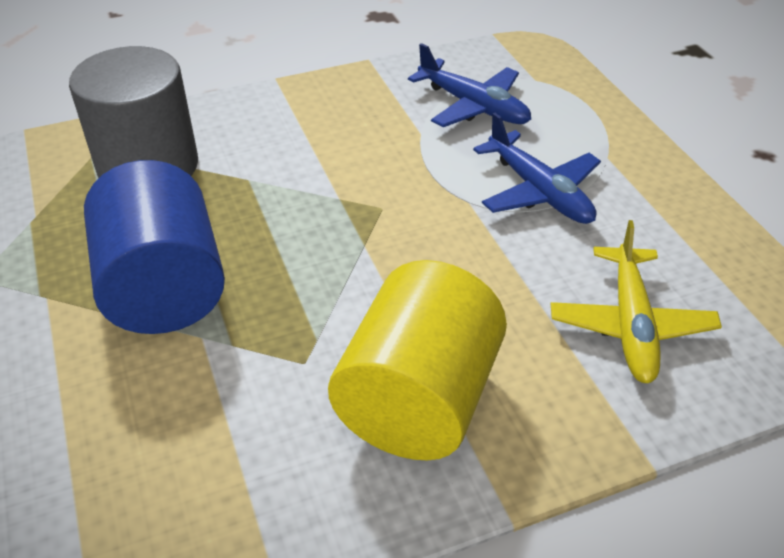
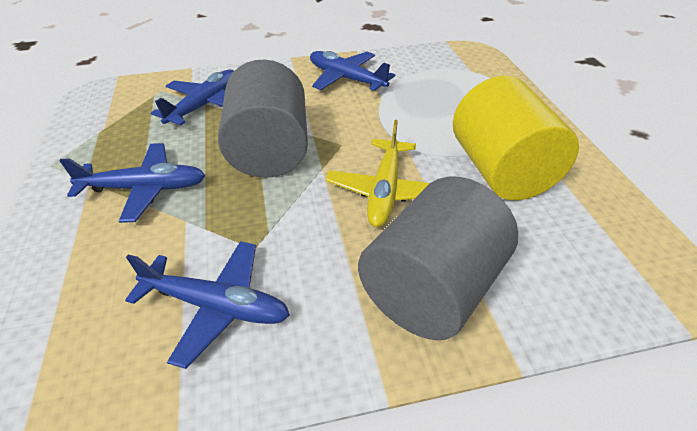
blue cylinder: [84,160,225,334] = 1 -> none = 0
blue plane: [408,43,531,127] [473,113,601,224] = 2 -> [60,143,206,223] [125,241,290,369] [151,70,234,125] [310,51,395,91] = 4
grey cylinder: [69,46,198,178] = 1 -> [218,60,308,178] [358,176,518,340] = 2

